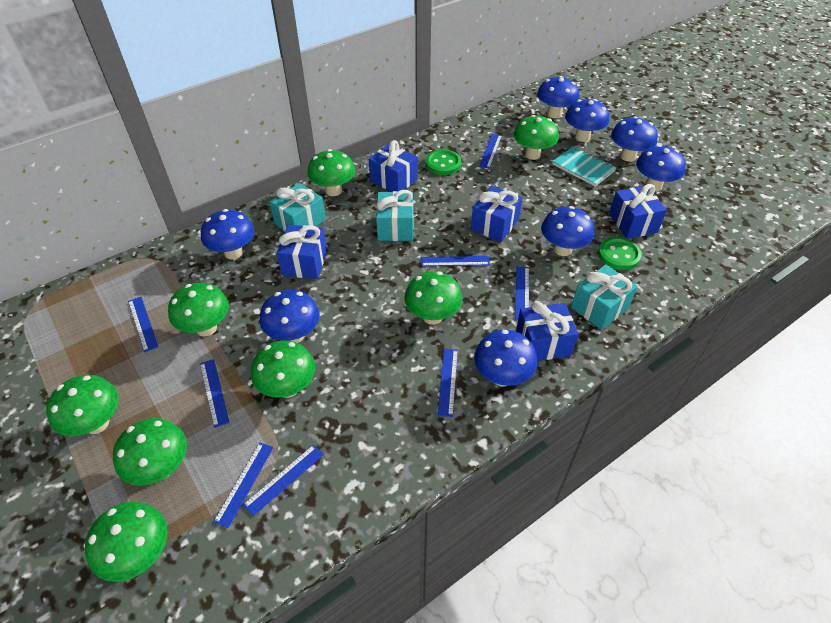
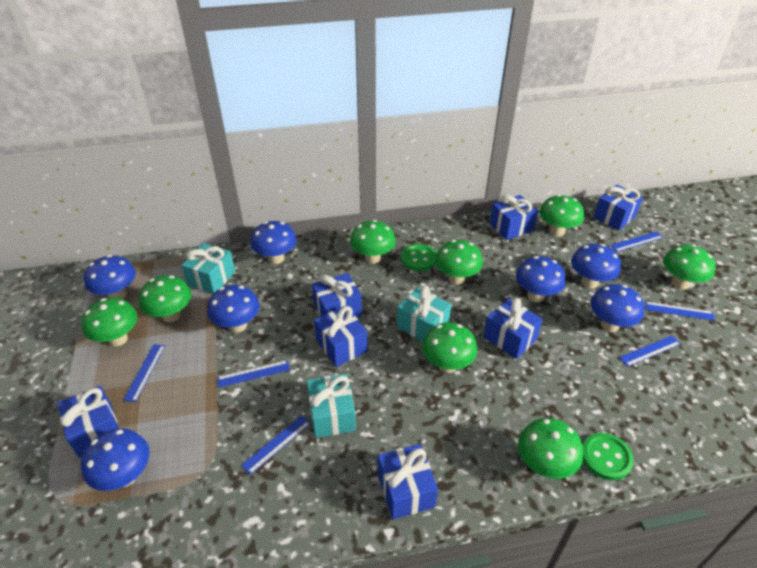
blue gift: [277,225,327,279] [369,140,418,192] [471,186,522,242] [516,301,578,361] [609,184,667,239] = 5 -> [57,385,119,457] [312,273,362,317] [314,306,367,367] [378,444,438,520] [483,298,543,359] [490,195,538,240] [593,185,643,230] = 7
blue mushroom: [201,209,254,260] [260,290,319,343] [474,330,537,387] [537,76,579,119] [541,206,594,256] [565,99,609,142] [611,116,658,162] [636,145,686,192] = 8 -> [81,428,150,491] [84,255,136,299] [207,285,260,333] [250,221,297,264] [516,256,566,302] [571,243,621,288] [590,284,644,332] = 7
blue ruler: [128,297,158,352] [200,359,229,428] [214,443,274,528] [243,445,324,516] [421,256,490,266] [438,349,458,417] [479,134,502,169] [515,266,529,320] = 8 -> [123,344,165,402] [217,360,290,388] [241,415,311,475] [610,232,663,252] [619,335,681,367] [645,302,715,321] = 6
turquoise notebook: [552,146,616,187] = 1 -> none = 0

